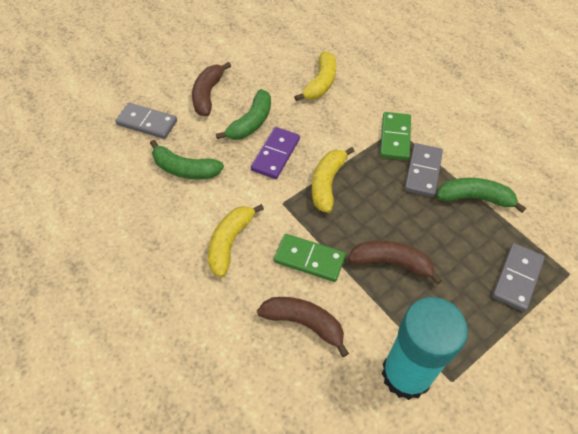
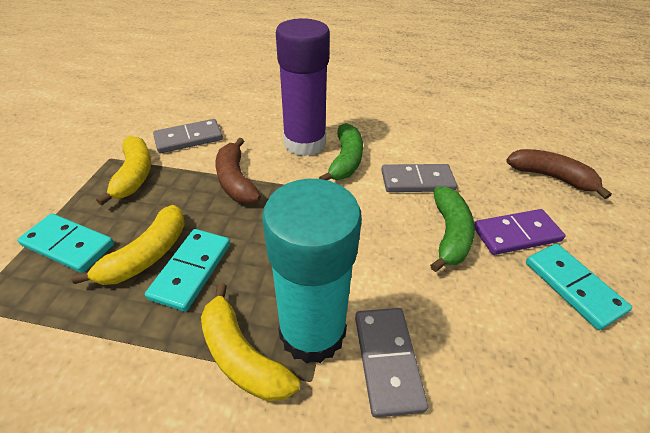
brown banana: [192,62,231,116] [257,297,349,357] [348,240,442,285] = 3 -> [216,138,261,204] [506,149,612,199] = 2
green banana: [150,140,224,179] [216,89,271,140] [437,178,526,213] = 3 -> [319,123,363,180] [430,187,475,272] = 2
green domino: [274,234,346,282] [380,112,411,160] = 2 -> none = 0
purple glue stick: none = 0 -> [276,18,330,156] = 1
turquoise domino: none = 0 -> [17,214,114,273] [145,229,230,312] [526,244,632,330] = 3

